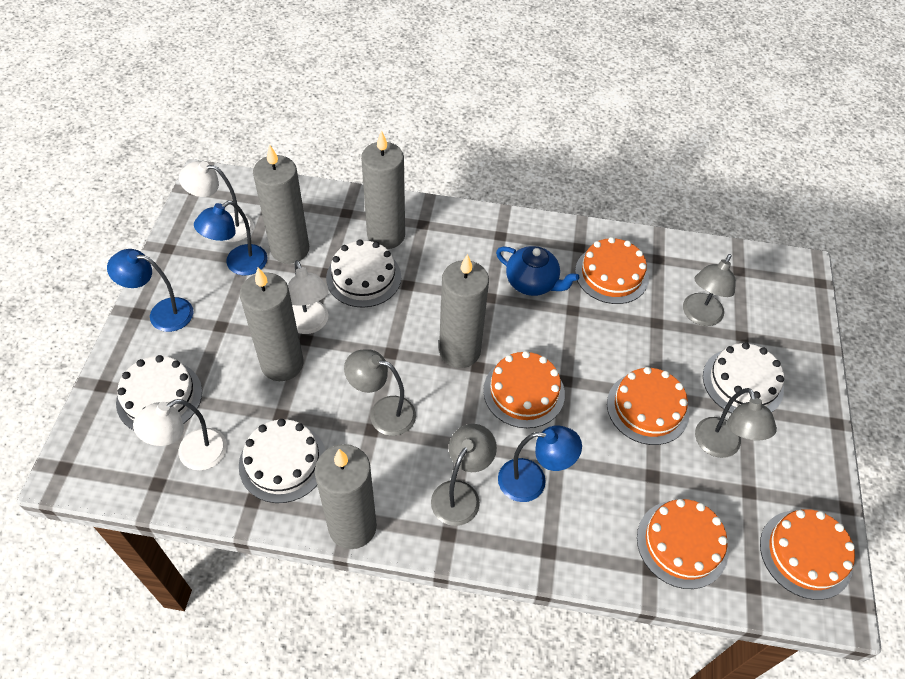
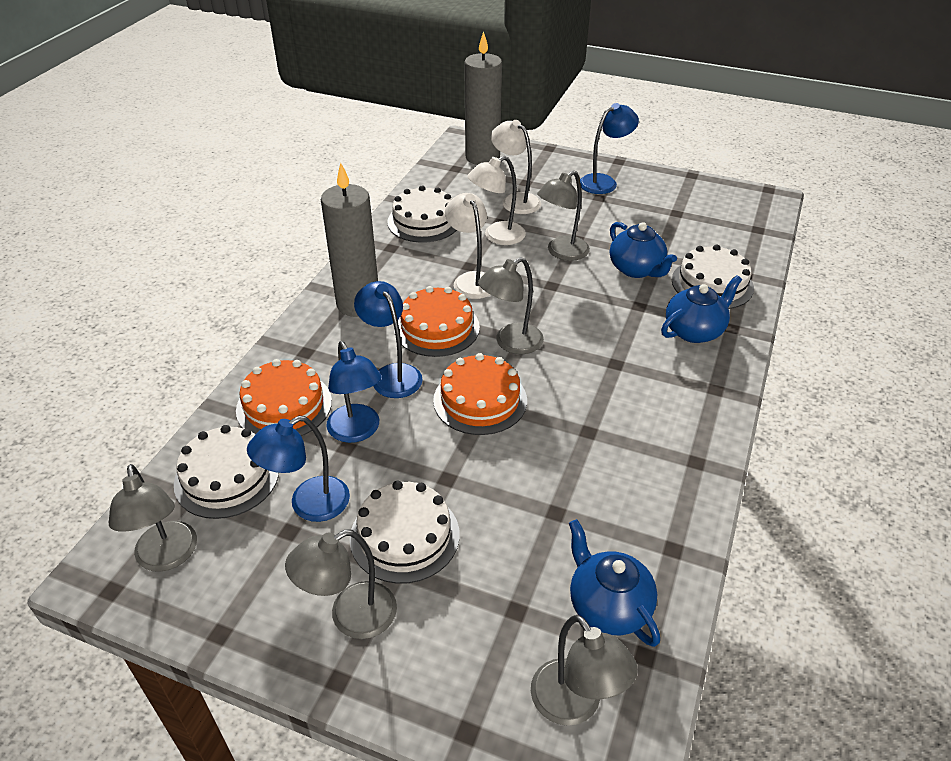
blue lamp: [107,249,194,332] [194,201,267,275] [498,425,582,502] = 3 -> [247,416,350,522] [326,341,382,443] [354,281,423,398] [580,103,639,194] = 4
blue teapot: [496,246,579,296] = 1 -> [569,519,660,647] [610,222,677,278] [661,275,742,343] = 3
grey candle: [240,267,304,381] [253,144,309,264] [315,444,377,549] [361,130,405,249] [439,254,489,368] = 5 -> [321,163,378,317] [464,31,502,165] = 2
grey lamp: [344,349,416,436] [431,424,497,526] [683,254,736,326] [695,388,777,458] = 4 -> [109,464,197,572] [285,530,397,639] [478,257,544,354] [531,615,638,726] [537,170,590,261] = 5
orange cake: [483,351,565,428] [575,237,649,304] [607,367,689,445] [637,499,728,589] [760,509,855,600] = 5 -> [236,359,332,436] [394,286,480,357] [433,353,527,435] = 3

